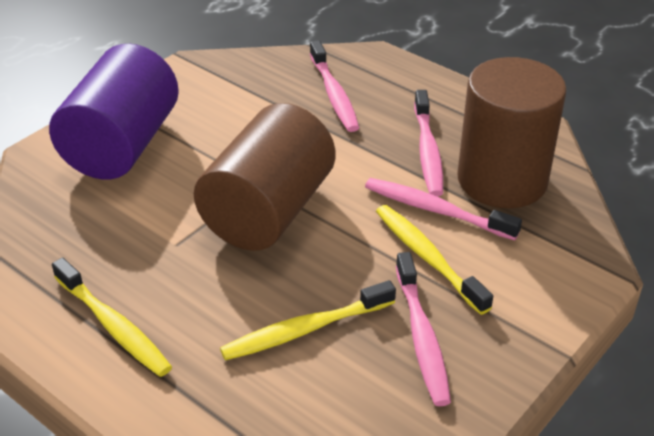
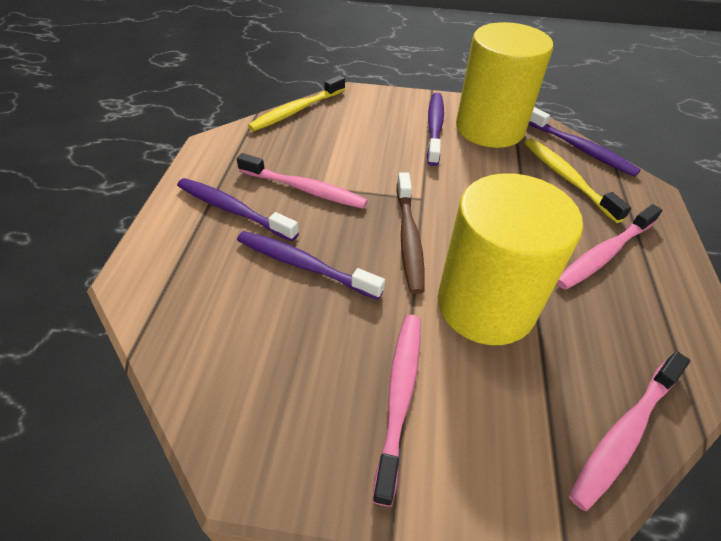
brown cylinder: [194,103,335,251] [457,57,567,208] = 2 -> none = 0
brown toothbrush: none = 0 -> [397,172,425,294] = 1
purple cylinder: [49,44,179,179] = 1 -> none = 0
purple toothbrush: none = 0 -> [177,178,299,241] [237,231,385,300] [427,93,444,166] [529,107,641,177] = 4
yellow cylinder: none = 0 -> [438,173,583,345] [456,22,553,148] = 2
yellow toothbrush: [52,258,172,377] [220,280,396,360] [376,205,493,315] = 3 -> [248,75,345,131] [524,138,631,223] = 2

